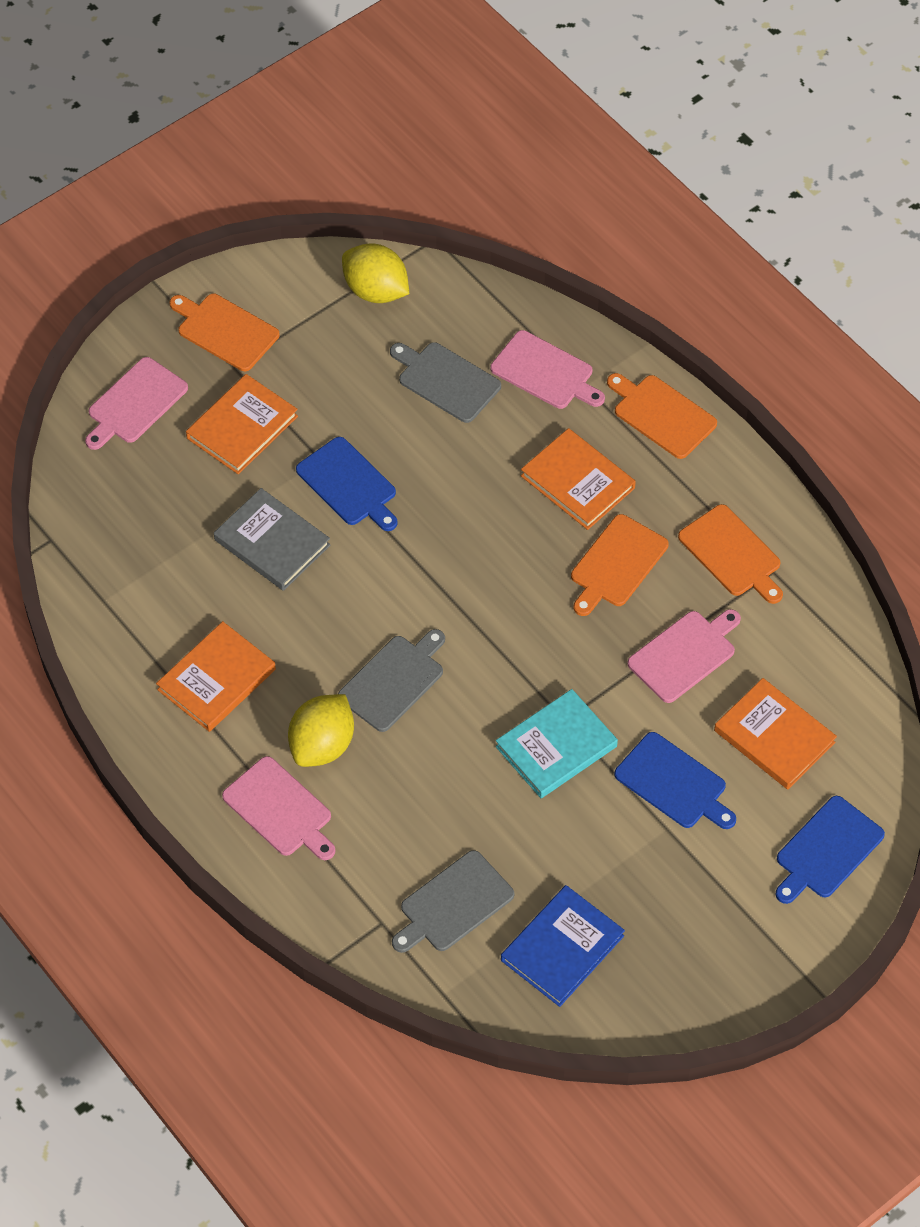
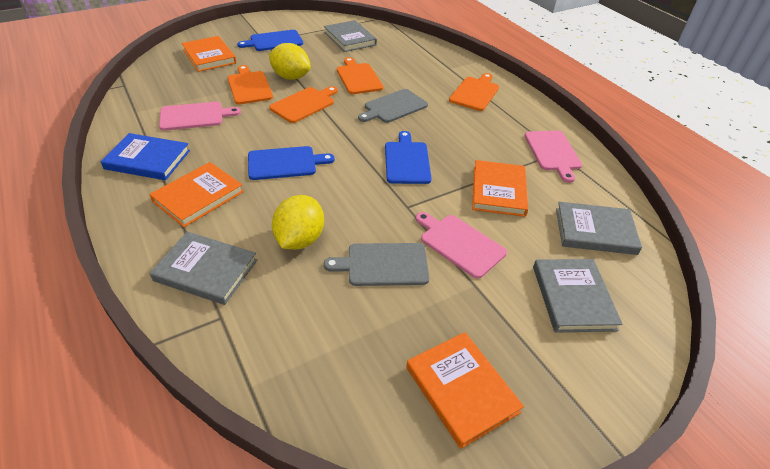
grey book: [214,488,330,591] = 1 -> [150,232,257,305] [324,20,377,52] [533,259,622,333] [556,202,642,255] = 4
grey cutting board: [338,629,445,732] [390,342,501,423] [392,850,514,953] = 3 -> [324,243,429,286] [358,89,428,123] = 2
pink cutting board: [85,357,188,450] [222,756,335,860] [490,330,605,409] [627,609,741,703] = 4 -> [159,102,241,131] [416,212,507,279] [524,131,582,183] = 3
turquoise book: [496,689,618,798] = 1 -> none = 0

